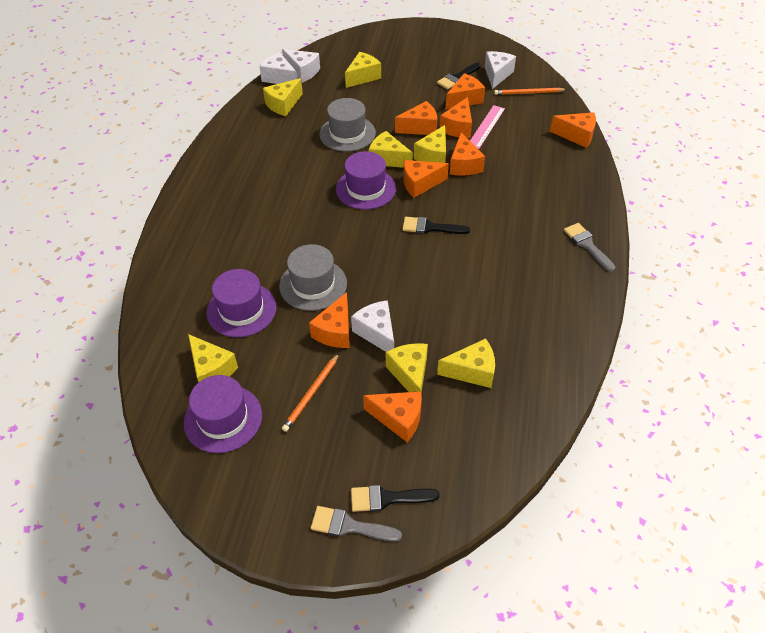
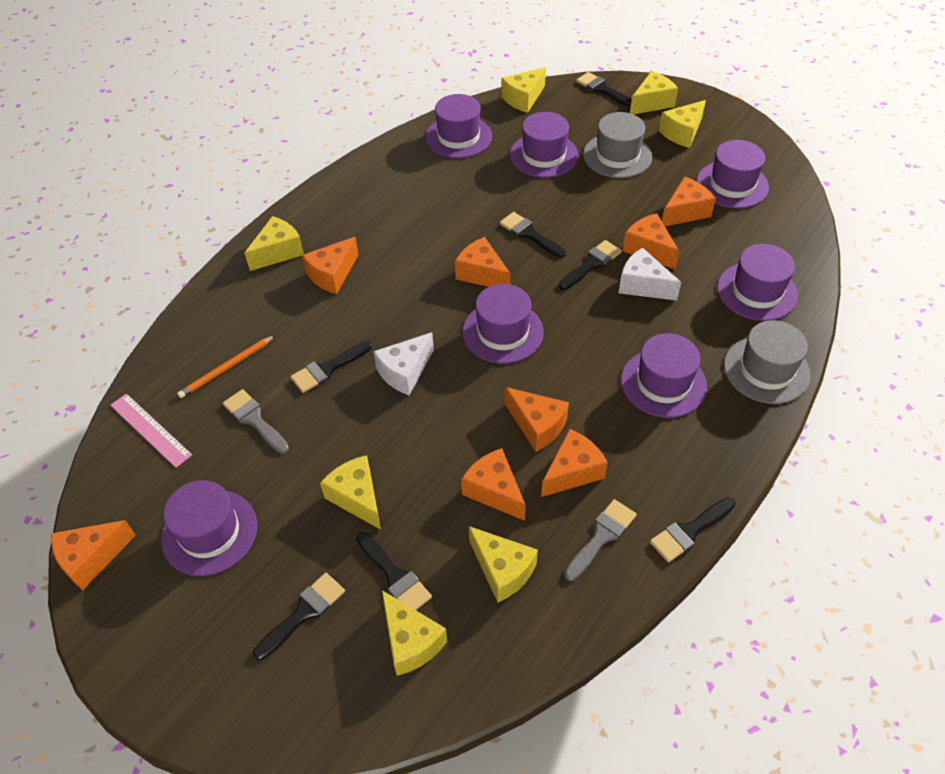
black brush: [351,485,440,512] [402,217,470,234] [437,63,481,90] = 3 -> [253,573,345,660] [291,341,372,393] [356,532,432,610] [500,212,566,258] [559,240,622,290] [576,72,632,107] [650,497,735,562] = 7
orange pencil: [282,353,339,432] [494,88,567,95] = 2 -> [177,335,275,398] = 1
purple hat: [184,375,262,453] [206,269,276,337] [336,151,396,210] = 3 -> [161,480,257,576] [425,94,492,158] [463,284,544,364] [510,112,578,178] [621,333,707,418] [697,140,769,209] [717,244,798,321] = 7
white cheese: [259,53,297,84] [282,49,320,83] [351,300,394,352] [485,51,516,89] = 4 -> [373,332,434,395] [618,248,681,301] = 2

